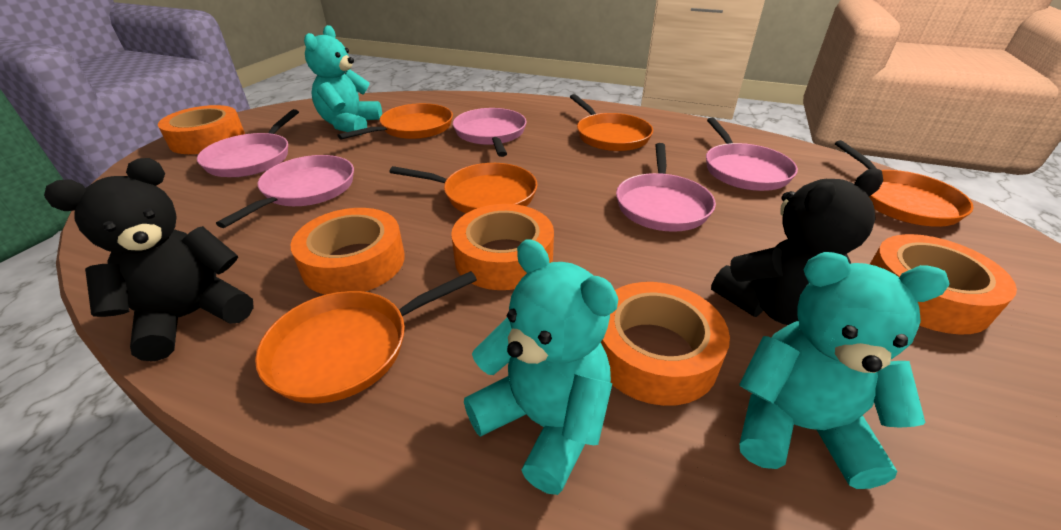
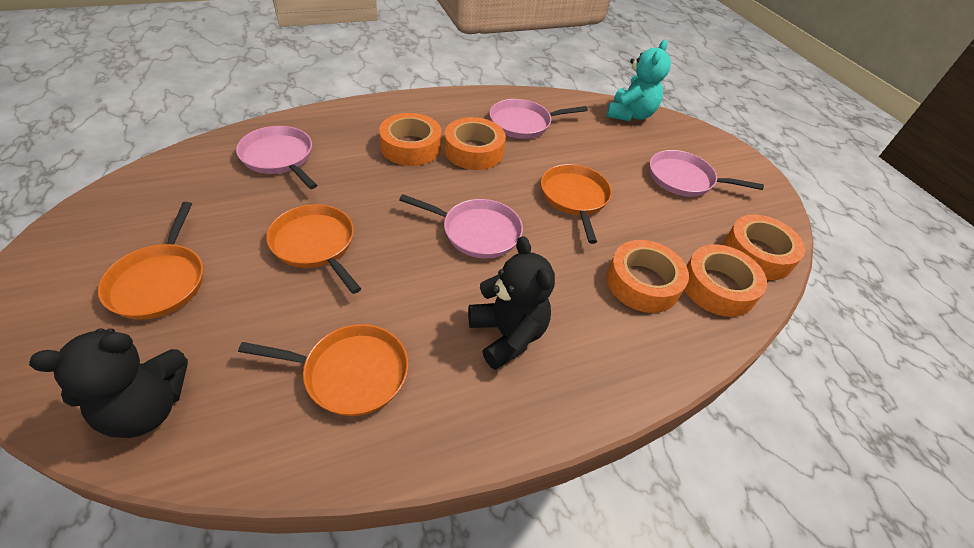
orange pan: [255,271,477,404] [337,103,453,139] [389,163,537,213] [570,94,653,151] [835,140,974,227] = 5 -> [98,202,203,319] [238,324,408,416] [266,204,361,294] [541,164,612,244] = 4
pink pan: [197,109,299,177] [216,155,354,228] [453,108,527,157] [616,143,716,232] [706,118,798,191] = 5 -> [236,126,317,189] [399,194,523,258] [490,99,588,139] [650,150,764,197] = 4
turquoise teddy bear: [304,25,382,132] [464,239,618,495] [739,252,950,489] = 3 -> [607,40,671,121] = 1

